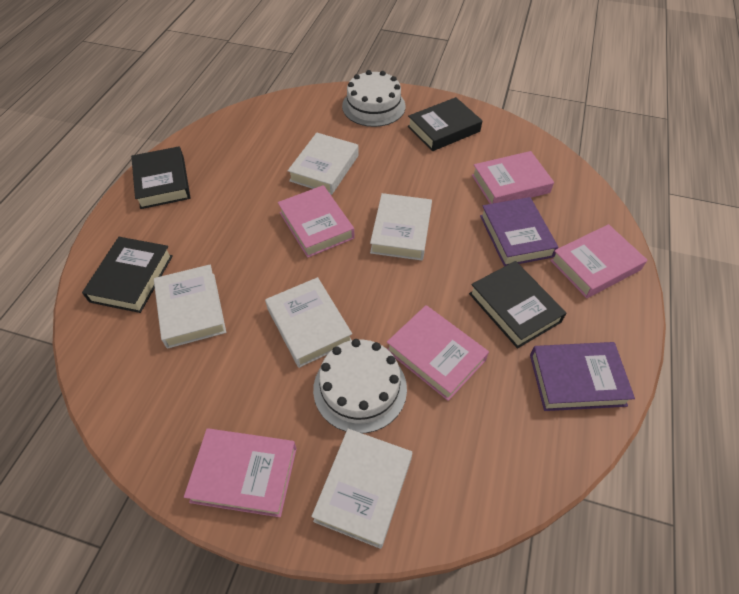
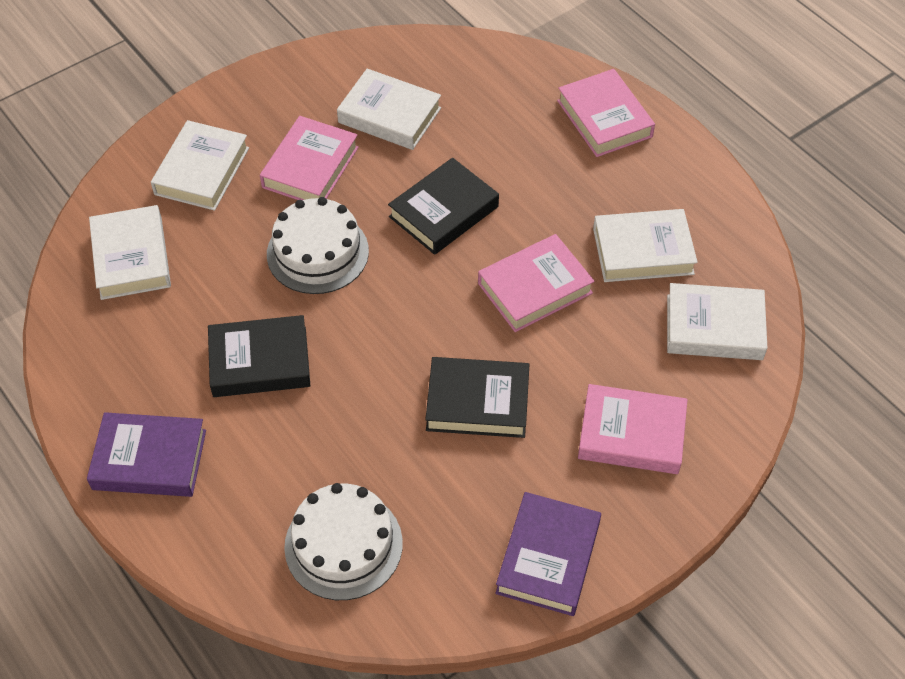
black book: [82,237,173,313] [131,146,190,209] [408,97,482,151] [469,261,566,348] = 4 -> [208,315,310,397] [388,158,499,255] [425,357,529,438] = 3
pink book: [184,428,297,517] [278,185,355,258] [387,305,489,401] [472,151,554,204] [550,224,647,298] = 5 -> [260,116,359,200] [478,234,595,332] [557,69,655,157] [578,384,688,474] = 4

